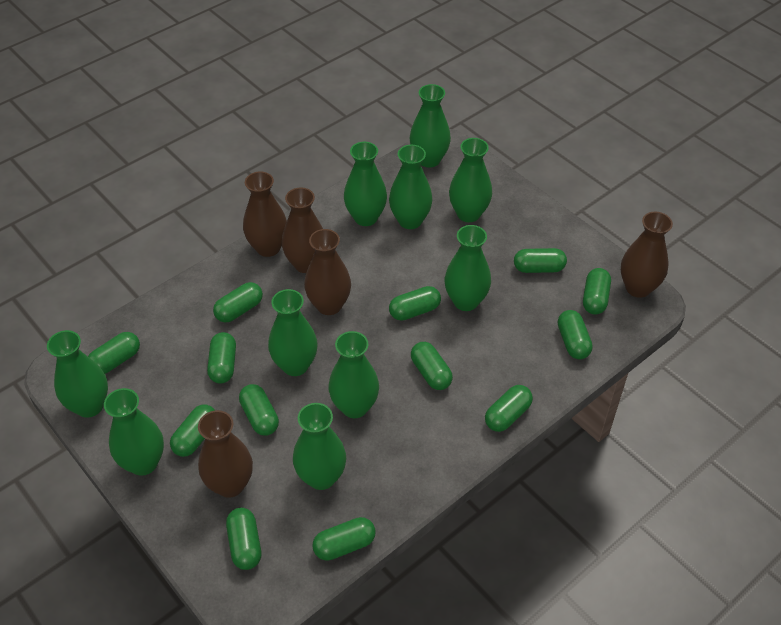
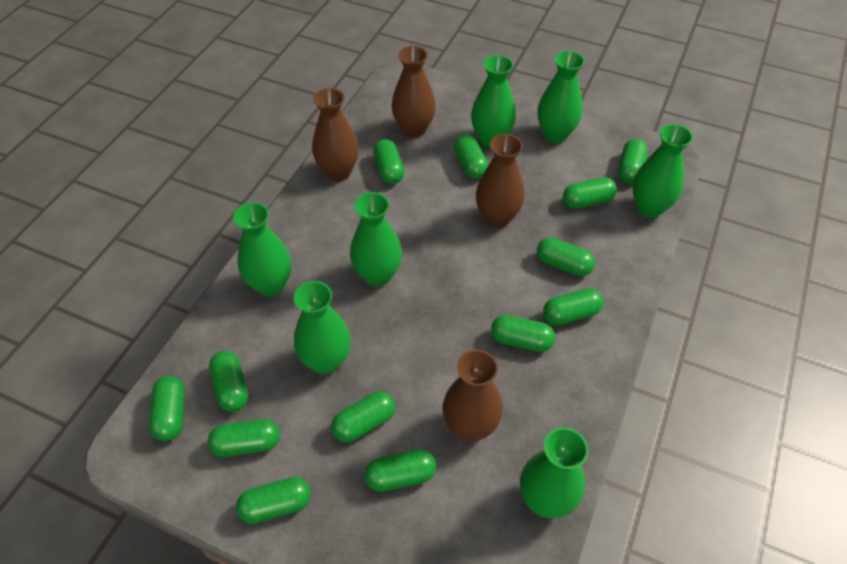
brown vase: [198,410,253,498] [243,171,287,257] [282,188,323,273] [304,229,351,315] [621,212,673,298] = 5 -> [312,88,359,181] [391,46,436,138] [442,350,503,442] [476,134,525,228] = 4
green vase: [47,330,108,418] [104,388,164,476] [268,289,318,376] [293,403,346,490] [328,331,379,418] [344,142,387,226] [389,145,433,229] [409,84,451,168] [445,225,491,311] [449,138,492,222] = 10 -> [233,202,291,297] [294,281,351,375] [350,192,402,287] [471,55,516,147] [520,427,588,519] [537,51,585,143] [632,124,693,218] = 7

